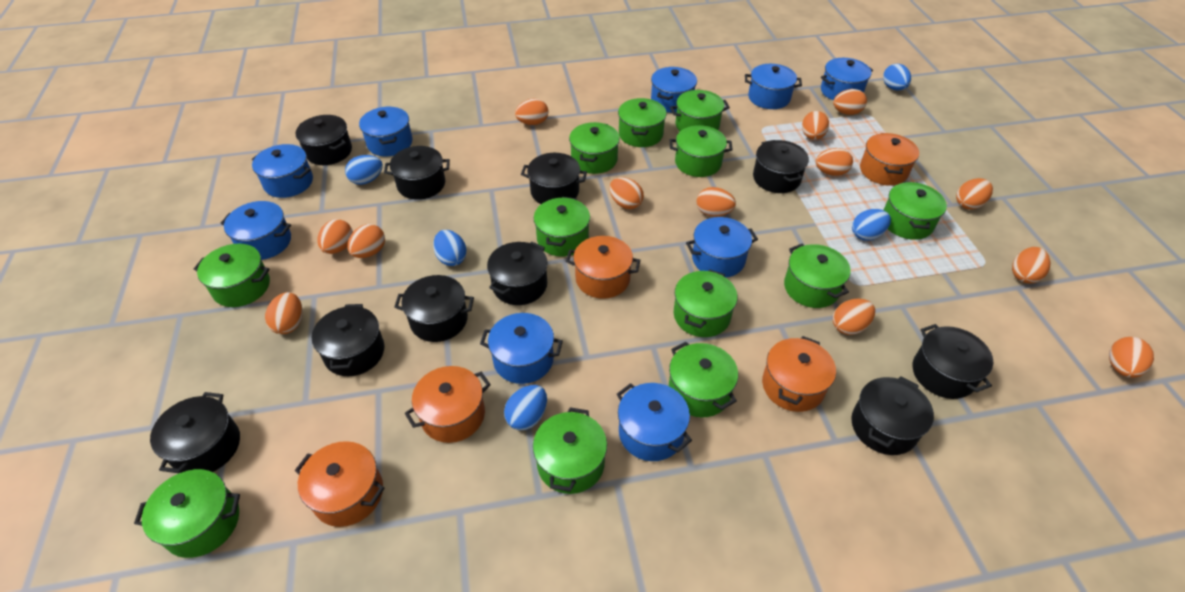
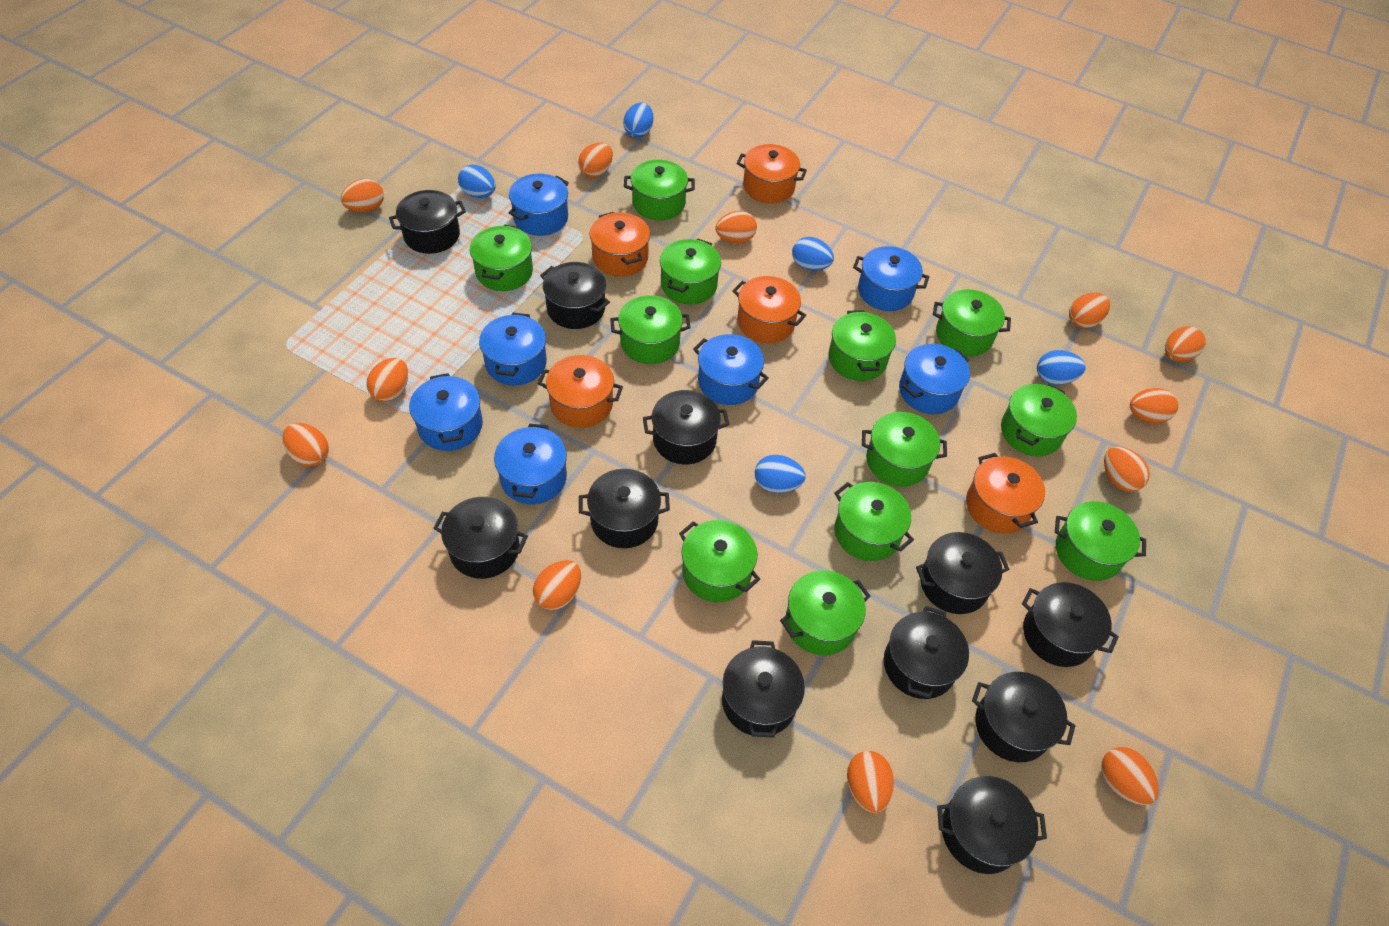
black pot: [150,392,240,473] [296,115,352,165] [312,304,384,376] [384,146,450,200] [394,275,474,342] [487,242,548,305] [521,153,587,204] [753,140,809,193] [851,376,934,455] [913,324,993,399] = 10 -> [389,190,466,254] [433,497,528,579] [540,262,610,329] [579,469,670,548] [643,390,729,465] [722,640,805,738] [884,606,969,699] [916,532,1010,614] [937,776,1047,874] [972,672,1076,762] [1022,582,1119,667] = 11
blue pot: [220,201,291,260] [252,144,313,198] [359,107,413,156] [480,313,563,384] [617,383,692,461] [651,67,697,113] [686,217,758,278] [745,64,802,109] [821,58,873,100] = 9 -> [409,373,483,451] [479,313,547,385] [494,423,567,504] [508,174,569,236] [693,334,769,405] [853,246,929,311] [899,344,970,414] = 7
orange egg: [265,292,303,334] [318,219,353,254] [347,224,385,258] [515,99,548,125] [610,177,644,209] [696,187,736,217] [802,111,829,140] [816,148,853,176] [833,89,867,115] [833,299,875,335] [956,178,993,209] [1012,247,1051,283] [1109,337,1154,378] = 13 -> [282,423,329,467] [341,179,384,212] [366,358,408,402] [533,560,581,610] [578,142,613,178] [715,211,757,243] [847,751,894,814] [1069,292,1110,328] [1101,747,1159,805] [1104,447,1150,492] [1130,388,1178,423] [1165,326,1205,362] = 12

